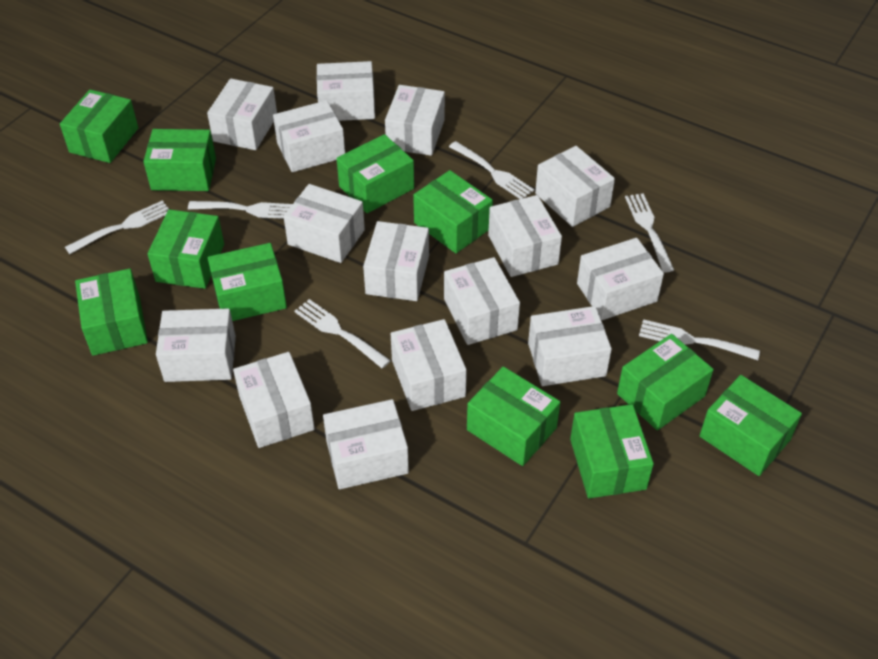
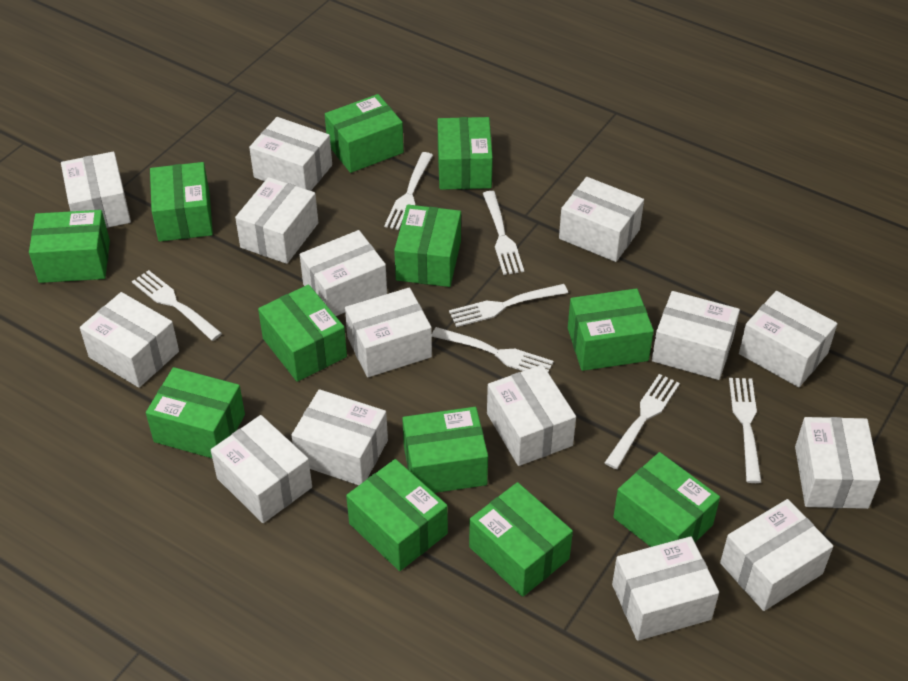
green box: [60,89,138,163] [75,269,148,356] [143,129,216,191] [148,209,224,289] [208,243,287,321] [337,134,414,213] [413,170,493,253] [467,366,560,466] [570,404,654,498] [617,334,714,430] [699,375,802,476] = 11 -> [29,210,110,283] [146,367,245,458] [150,162,213,242] [258,285,347,382] [325,94,404,173] [346,459,448,571] [394,205,461,287] [402,407,488,493] [438,117,493,190] [469,482,573,597] [568,288,654,371] [613,452,720,547] = 12
white fork: [65,200,169,254] [188,201,293,219] [294,299,391,369] [449,141,534,199] [625,193,674,272] [639,319,760,360] = 6 -> [132,270,222,341] [384,152,433,230] [432,327,554,372] [449,284,568,327] [483,191,524,275] [604,374,680,469] [729,378,762,483] = 7

